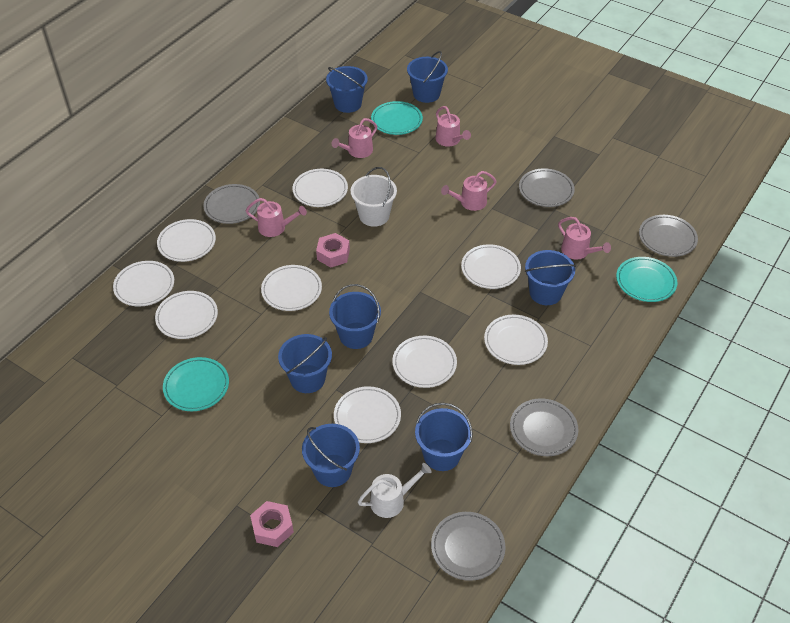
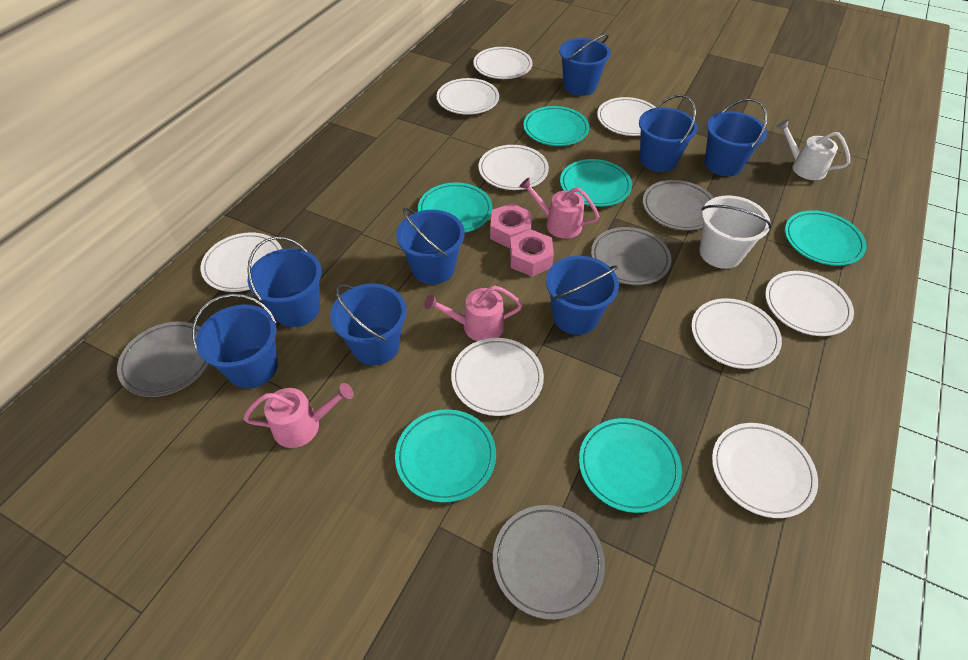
blue bucket: [278,334,332,393] [302,424,360,487] [326,66,368,113] [329,284,381,349] [407,51,448,103] [415,403,473,471] [525,250,576,305] = 7 -> [192,293,278,389] [247,237,322,327] [330,284,407,366] [396,208,465,284] [546,256,619,335] [559,34,611,96] [639,95,698,172] [705,98,767,176] = 8
grey plate: [203,184,260,224] [431,512,506,581] [510,398,578,456] [519,168,575,207] [639,215,698,257] = 5 -> [117,321,209,397] [493,505,605,620] [591,227,671,285] [643,180,714,231] = 4
pink watering can: [246,198,307,237] [332,118,377,158] [436,106,471,147] [441,171,497,211] [558,217,611,260] = 5 -> [243,383,354,448] [424,286,522,341] [519,177,600,239] = 3
turquoise plate: [163,357,229,411] [371,101,423,135] [616,257,677,302] = 3 -> [395,409,496,503] [418,183,493,233] [523,106,589,146] [560,159,632,207] [579,418,682,513] [785,210,866,266] = 6

